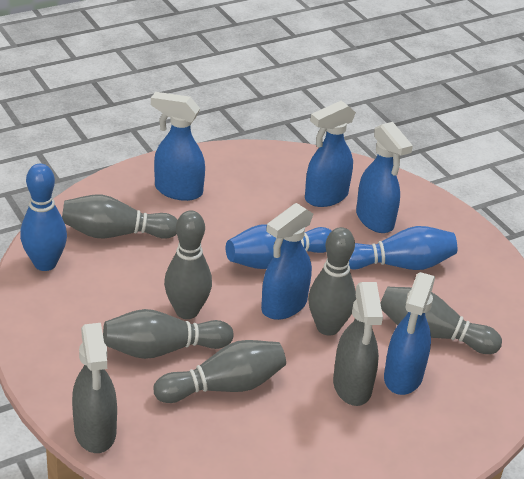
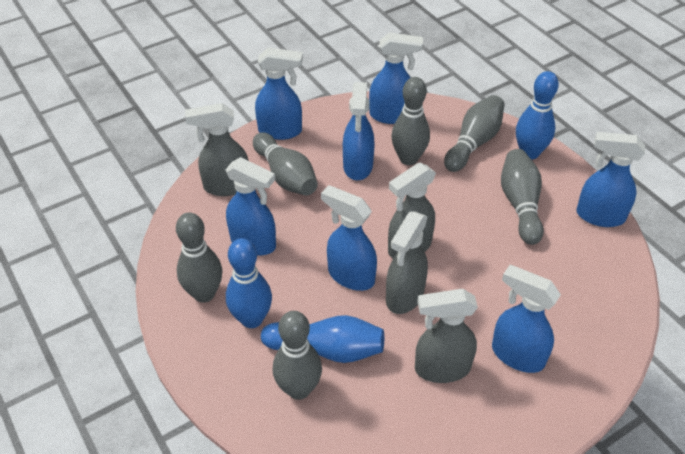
blue spray bottle: [151,92,205,201] [261,203,313,320] [305,101,356,207] [356,122,413,233] [384,272,435,395] = 5 -> [225,157,276,256] [255,47,303,140] [321,185,377,291] [343,82,375,180] [369,32,423,124] [492,265,561,373] [576,132,645,227] = 7
grey spray bottle: [72,323,117,453] [333,282,383,406] = 2 -> [185,103,249,196] [386,211,428,314] [388,163,436,258] [415,289,478,383] = 4

